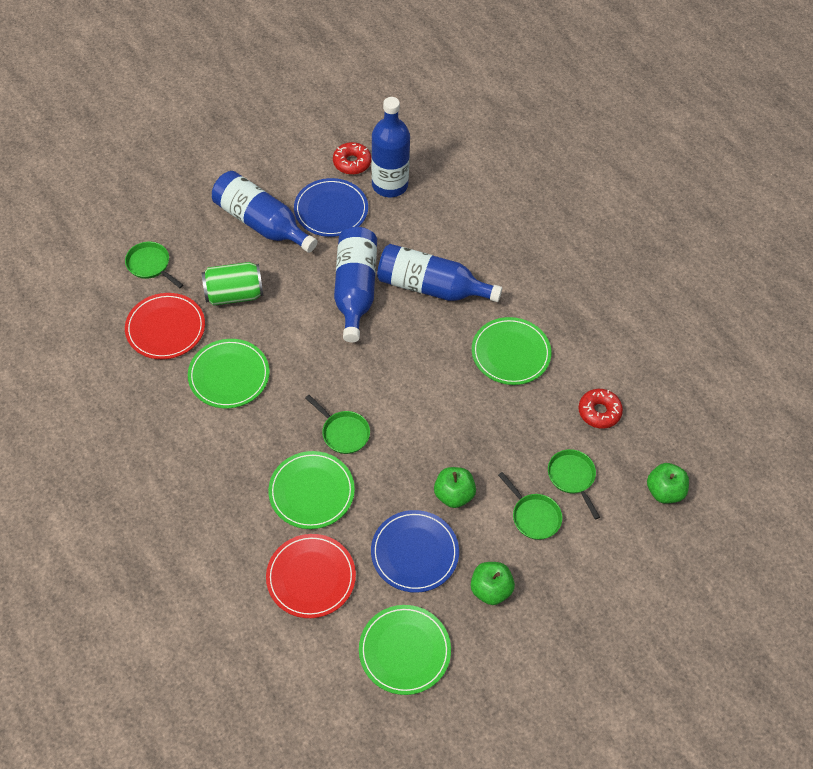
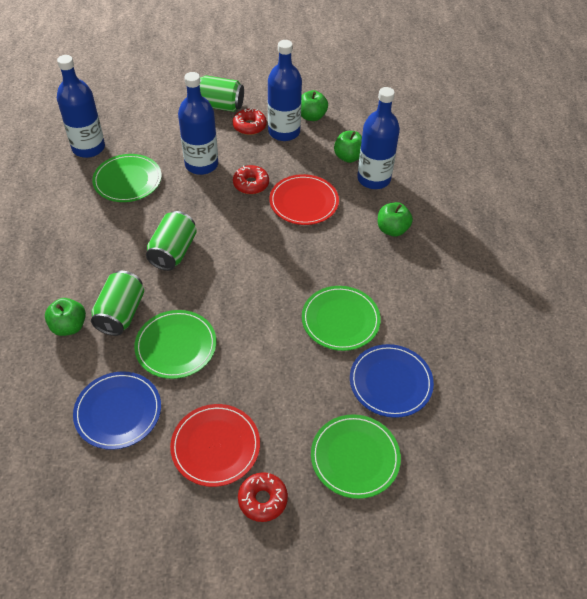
green apple: [434,467,476,508] [471,562,515,605] [647,463,689,504] = 3 -> [45,298,86,336] [301,90,328,121] [334,131,362,163] [378,202,413,236] = 4
green can: [202,262,263,306] = 1 -> [91,271,144,336] [146,211,197,271] [200,75,244,112] = 3
green pan: [125,242,183,288] [305,395,370,454] [498,472,562,540] [548,449,600,519] = 4 -> none = 0
red donut: [333,142,371,175] [579,389,623,429] = 2 -> [233,108,267,135] [233,165,269,194] [238,472,288,522] = 3

